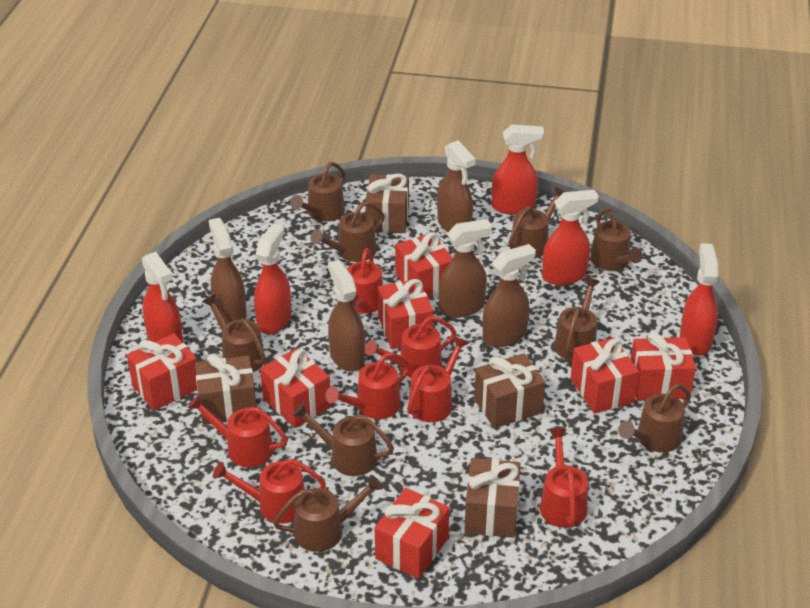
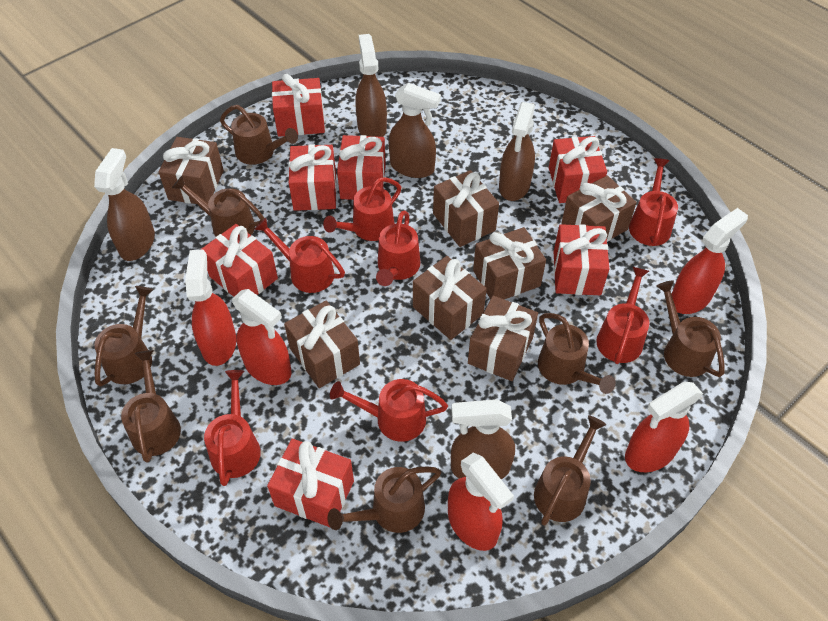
brown gift: [195,354,256,425] [365,174,409,233] [464,458,521,538] [474,353,545,428] = 4 -> [158,137,224,204] [284,300,360,388] [413,256,487,340] [433,170,499,247] [468,296,538,381] [473,227,546,300] [561,175,637,242] = 7
brown watering can: [202,294,266,372] [273,475,383,552] [290,162,346,222] [292,403,394,476] [311,202,385,262] [508,187,565,258] [554,278,600,361] [590,208,643,271] [618,384,691,452] = 9 -> [95,286,153,387] [121,350,181,463] [172,176,264,237] [220,105,298,165] [327,467,441,533] [534,415,606,526] [538,313,616,394] [656,281,725,377] = 8

